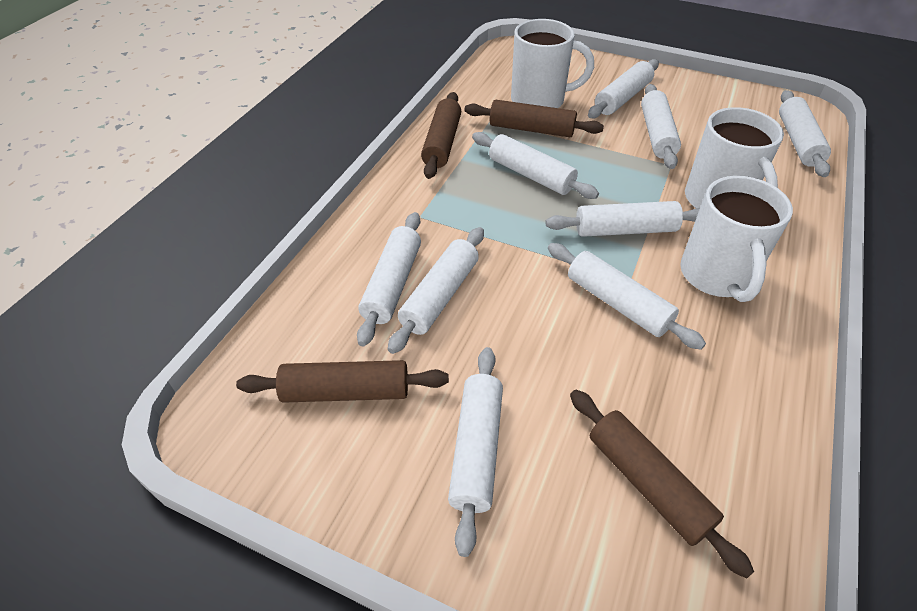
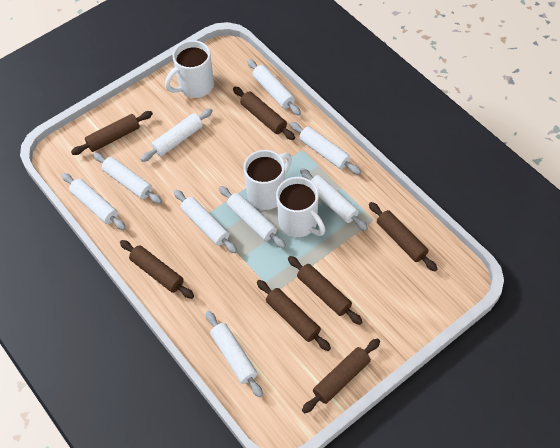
brown rolling pin: [236,360,449,403] [421,92,461,179] [464,100,604,137] [570,390,754,579] = 4 -> [71,111,153,155] [120,240,194,299] [233,87,295,140] [257,280,331,351] [288,256,362,325] [302,338,380,413] [369,202,437,272] = 7

